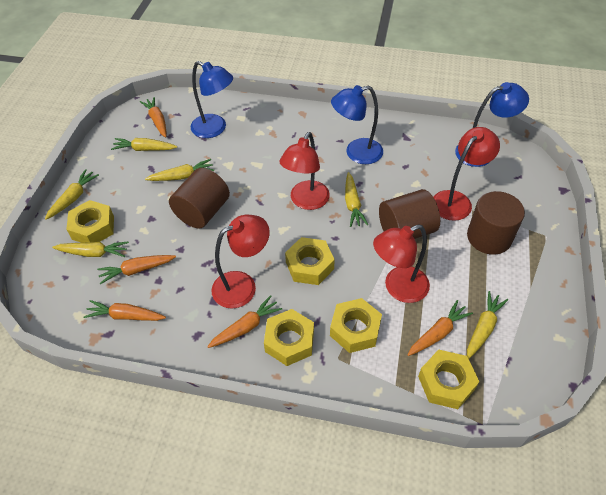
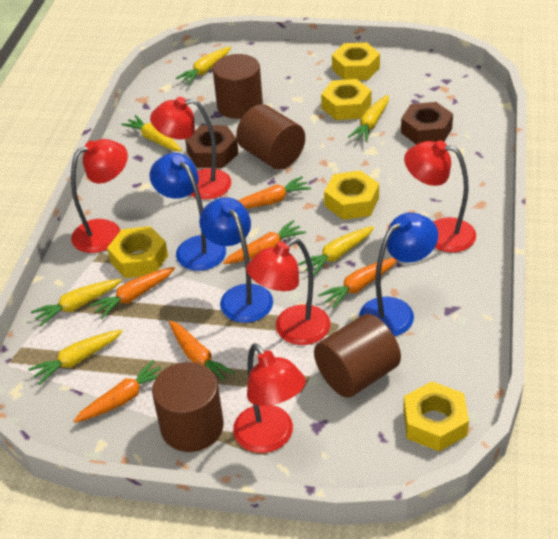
brown cylinder: [169,168,230,229] [379,189,440,239] [467,191,525,255] = 3 -> [152,362,224,452] [213,54,263,119] [236,104,305,170] [314,314,401,398] = 4
brown nut: none = 0 -> [185,125,239,168] [401,102,453,145] = 2
orange carrot: [83,300,166,321] [97,255,176,284] [140,97,167,137] [207,295,282,348] [407,300,473,356] = 5 -> [74,360,161,423] [89,267,175,319] [169,320,235,380] [223,220,306,264] [237,176,311,208] [318,258,397,309] = 6
red lamp: [211,215,270,308] [279,132,330,210] [373,224,430,303] [433,127,500,221] = 4 -> [71,139,128,253] [150,97,232,199] [233,343,306,453] [246,238,330,345] [404,140,476,252] = 5

